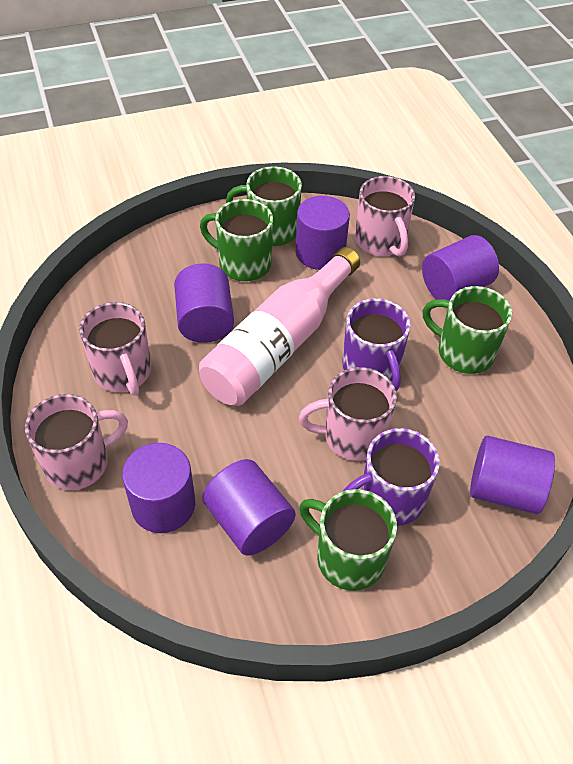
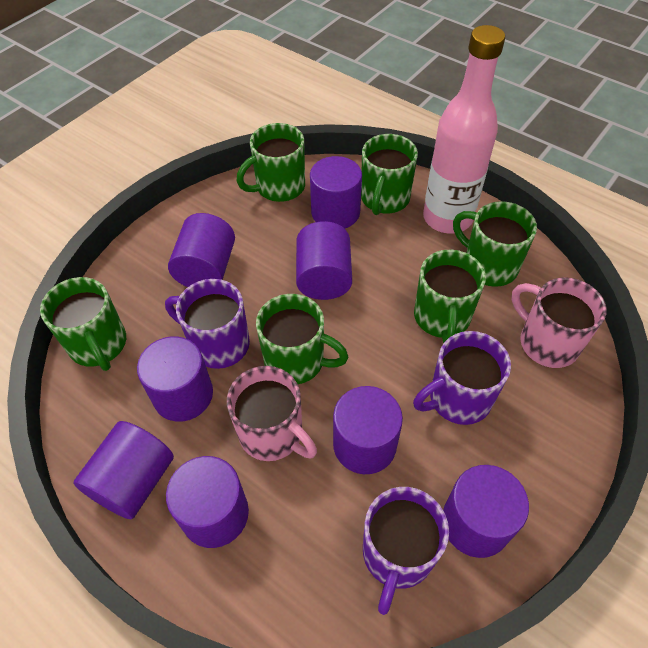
green mug: [200,199,273,281] [226,166,302,246] [299,489,397,591] [422,286,512,374] = 4 -> [40,277,126,371] [237,123,305,202] [256,294,348,384] [361,134,418,215] [414,250,486,343] [453,201,537,287] = 6
pink mug: [25,394,128,490] [79,302,151,396] [299,367,397,461] [355,176,415,257] = 4 -> [227,366,317,461] [512,278,607,368] = 2
purple cylinder: [122,443,195,533] [174,263,234,343] [202,459,296,555] [296,196,350,270] [422,235,499,301] [470,436,555,514] = 6 -> [73,421,174,519] [137,336,213,422] [166,456,249,548] [168,213,235,287] [296,221,352,300] [310,156,362,229] [333,386,403,474] [443,465,529,558] = 8
purple mug: [342,298,411,391] [343,428,440,526] = 2 -> [165,279,250,369] [363,487,449,615] [413,331,511,425] = 3

